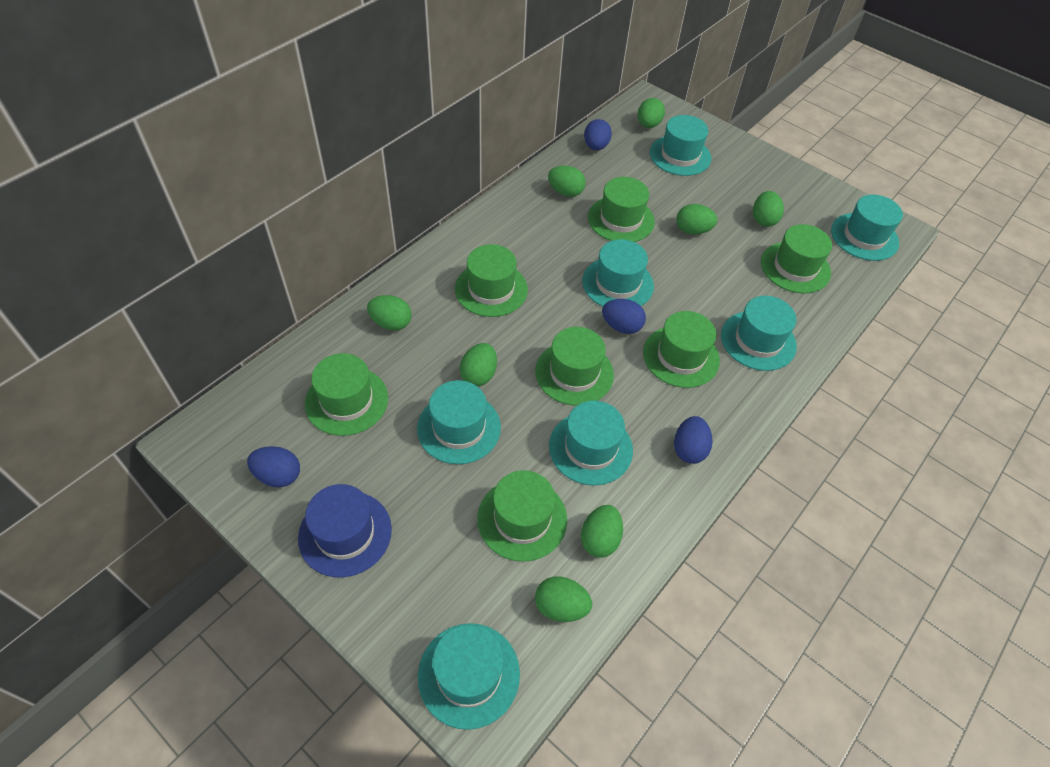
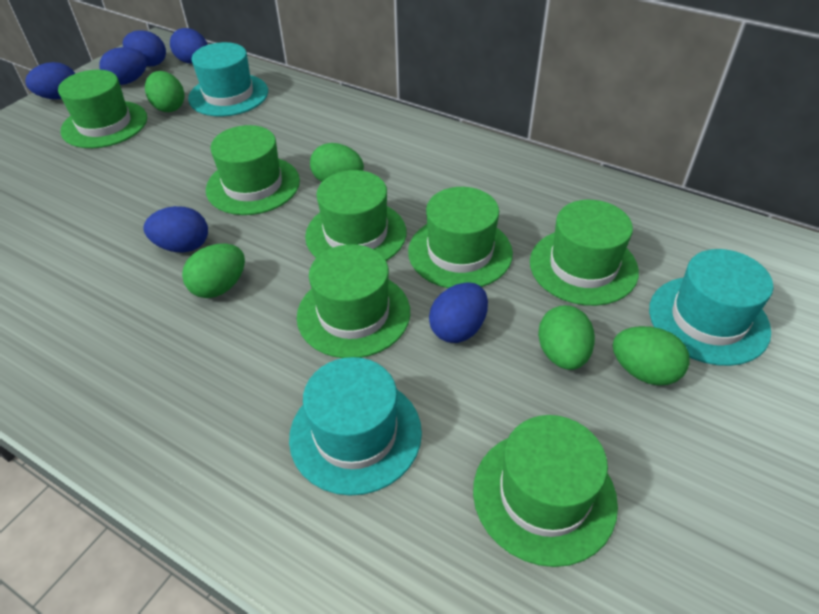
blue egg: [247,446,300,487] [584,119,612,150] [602,299,646,334] [674,416,713,464] = 4 -> [25,62,75,99] [99,47,147,85] [123,30,166,66] [144,206,208,252] [170,28,208,63] [429,282,488,343] = 6
blue hat: [298,484,392,577] = 1 -> none = 0
green egg: [367,295,412,331] [460,343,497,386] [535,576,592,622] [548,166,586,197] [581,505,623,557] [638,98,665,128] [676,204,717,235] [753,191,784,227] = 8 -> [145,71,185,112] [182,244,245,298] [310,143,364,182] [538,305,595,370] [613,326,690,386] = 5
turquoise hat: [417,380,501,464] [418,623,520,730] [549,401,633,485] [582,239,654,307] [650,115,711,176] [721,296,797,371] [831,195,903,261] = 7 -> [188,42,268,116] [289,357,422,496] [649,249,773,366] = 3

